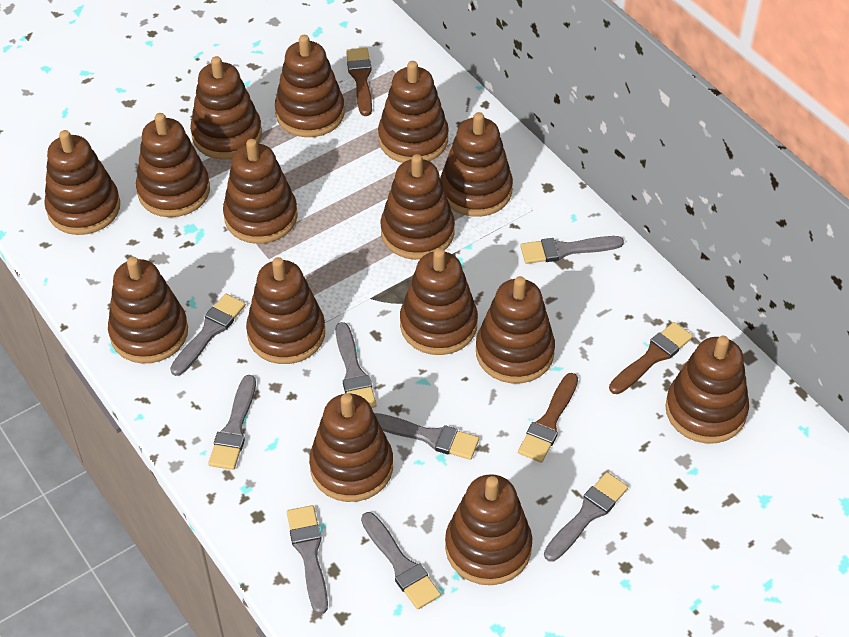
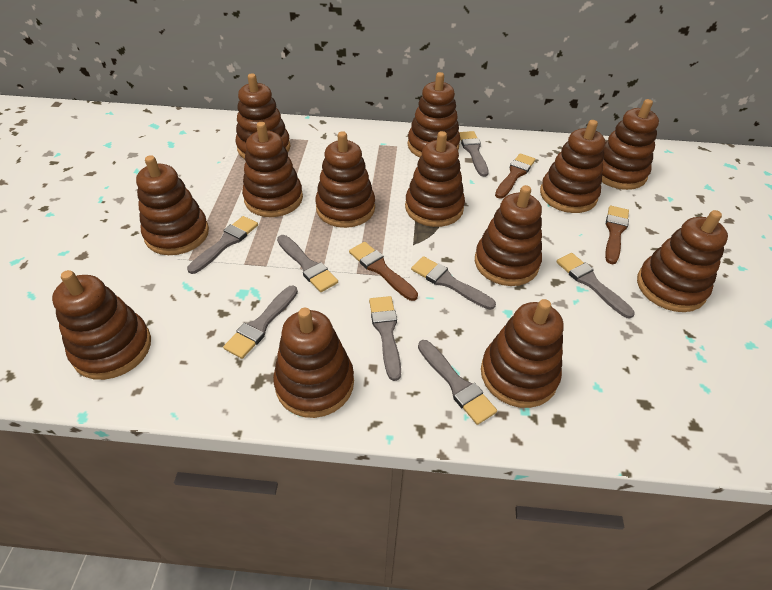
brown stacking toy: [44,130,120,235] [108,257,188,363] [136,113,210,217] [190,56,262,160] [223,139,298,244] [246,257,325,364] [275,35,345,137] [309,394,393,502] [378,61,449,163] [381,154,455,260] [400,248,478,355] [440,112,513,217] [445,474,532,585] [476,276,555,384] [665,336,749,443] = 15 -> [52,270,151,380] [136,155,209,255] [236,73,290,159] [242,122,303,217] [273,308,354,418] [315,131,375,228] [405,131,465,227] [408,72,460,157] [475,185,542,286] [481,299,564,408] [540,120,605,213] [602,99,659,190] [637,210,728,312] = 13

